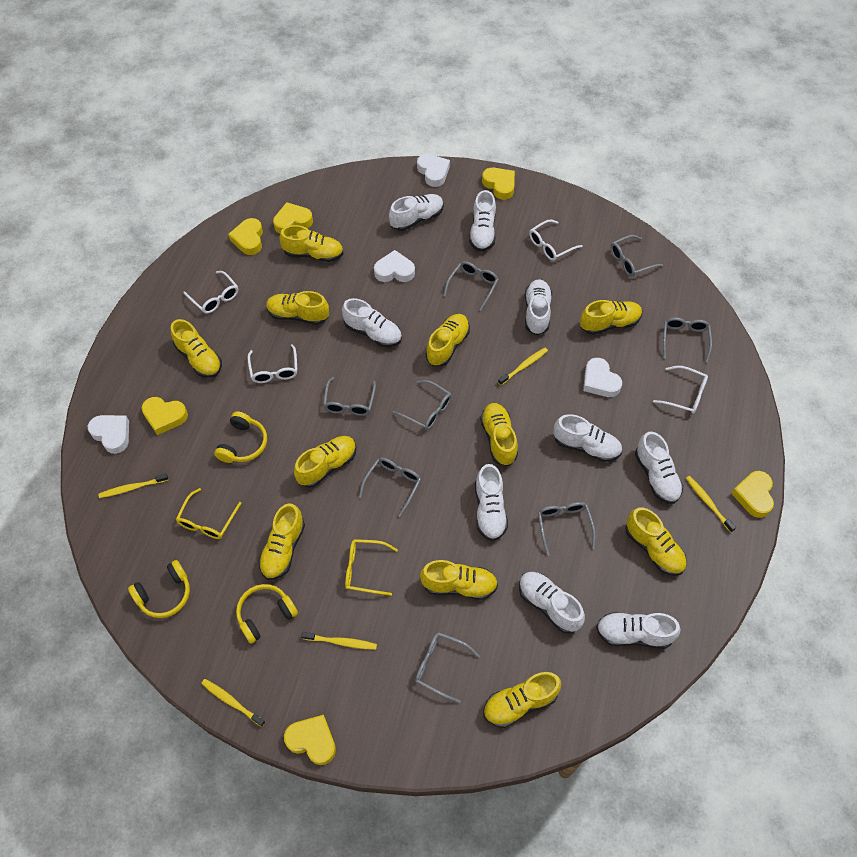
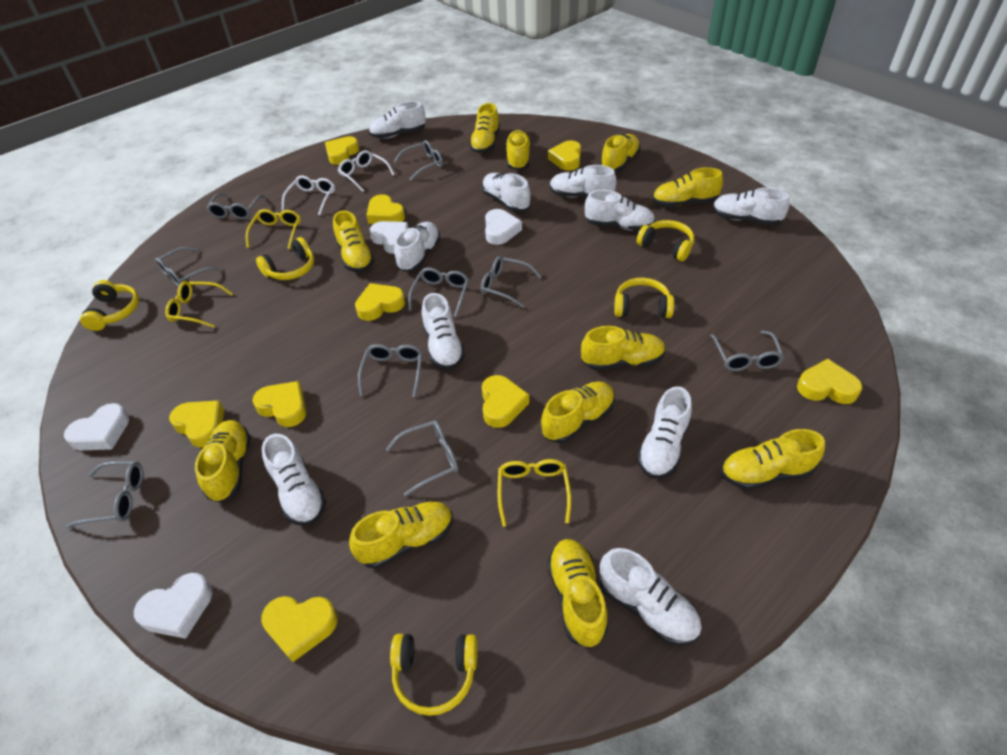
grey glasses: [323,377,376,416] [359,457,421,517] [393,380,452,430] [415,632,480,703] [443,261,499,311] [538,502,596,556] [611,235,663,276] [663,318,712,363] = 8 -> [66,461,143,528] [155,247,221,287] [206,194,265,219] [358,344,422,397] [386,421,458,496] [394,140,443,181] [408,268,469,317] [481,256,542,308] [710,330,784,371] = 9
white glasses: [183,271,238,314] [247,344,298,383] [529,219,583,261] [653,366,708,414] = 4 -> [282,176,335,215] [338,150,395,192] = 2
white shoe: [342,298,402,347] [389,194,444,231] [469,190,496,252] [475,464,508,541] [519,572,585,633] [525,279,552,335] [553,414,622,462] [596,612,681,649] [635,432,683,504] = 9 -> [262,434,326,526] [369,101,426,139] [394,222,441,272] [422,293,465,370] [482,173,531,212] [550,165,617,198] [585,190,655,231] [600,548,702,646] [637,386,692,479] [713,188,790,226] = 10
yellow glasses: [176,488,242,539] [345,539,398,596] = 2 -> [165,281,233,328] [246,209,301,249] [498,459,571,527] = 3
yellow headphones: [128,560,190,618] [214,411,267,463] [236,584,298,644] = 3 -> [80,280,139,331] [256,237,314,280] [390,634,478,716] [614,278,674,318] [637,220,694,261] = 5
yellow heart: [141,397,188,435] [228,218,263,255] [273,202,313,234] [284,715,336,765] [482,168,515,200] [731,471,774,518] = 6 -> [169,400,224,448] [252,381,306,427] [261,596,338,662] [325,136,359,165] [355,283,405,321] [366,194,405,224] [482,375,529,428] [548,140,581,171] [797,359,862,404] = 9
yellow toothbrush: [98,473,168,498] [201,679,265,727] [302,632,377,650] [498,348,548,385] [686,476,736,533] = 5 -> none = 0

